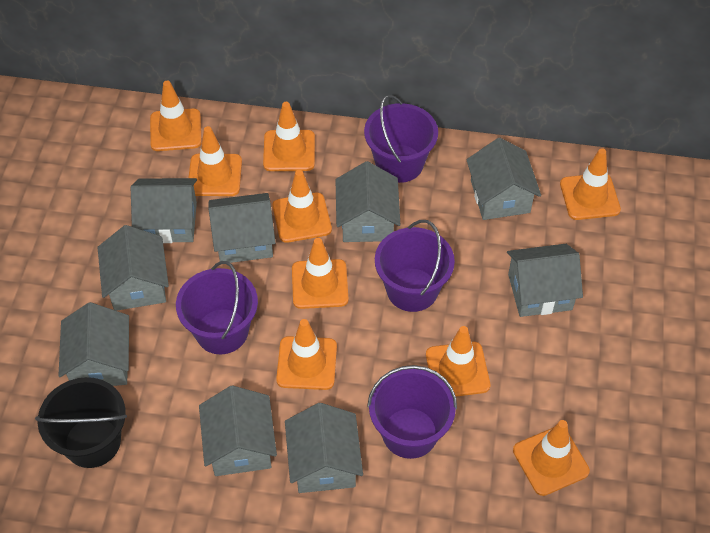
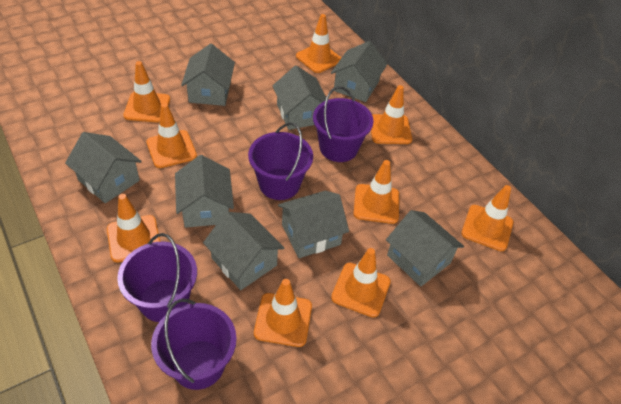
black bucket: [35,377,127,468] = 1 -> none = 0
grey house: [58,302,129,386] [97,225,169,311] [131,178,197,243] [199,386,277,476] [208,193,276,263] [285,403,363,493] [335,161,400,242] [467,138,541,220] [507,244,583,317] = 9 -> [65,132,142,203] [175,155,234,228] [181,43,235,106] [203,212,284,290] [273,66,326,130] [278,191,349,258] [331,41,387,102] [386,210,464,287] = 8

